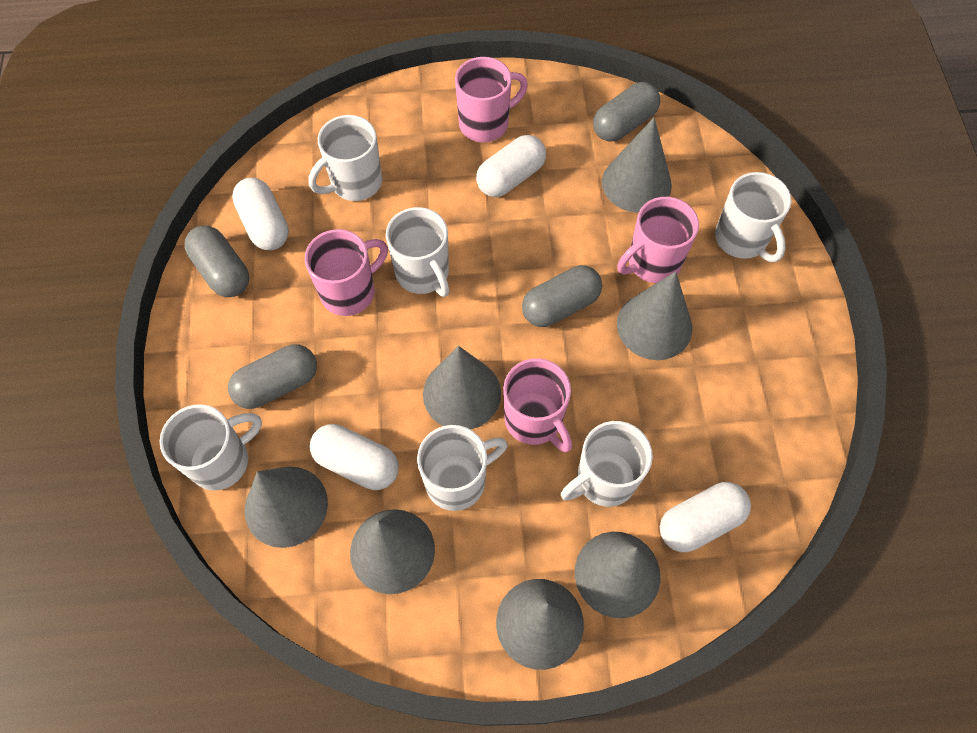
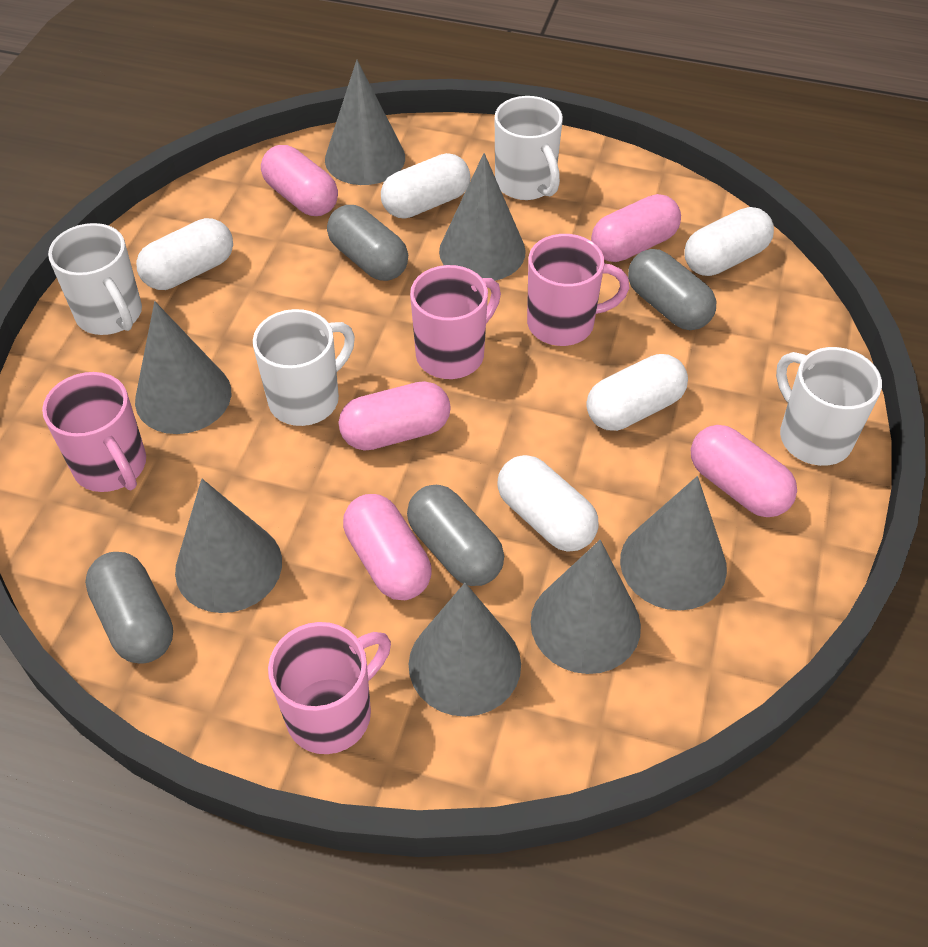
pink capsule: none = 0 -> [261,145,338,216] [338,381,451,451] [343,494,432,600] [591,194,681,262] [691,425,797,517] = 5
white capsule: [232,178,289,250] [309,424,399,490] [476,135,546,197] [660,482,751,552] = 4 -> [136,218,233,290] [381,153,470,219] [497,455,598,551] [586,354,688,431] [684,207,774,276] = 5
white mug: [160,404,262,491] [308,115,382,201] [386,207,449,297] [417,425,508,511] [561,421,653,507] [715,172,792,262] = 6 -> [48,223,142,335] [253,309,355,426] [495,96,563,200] [776,347,882,466] = 4

